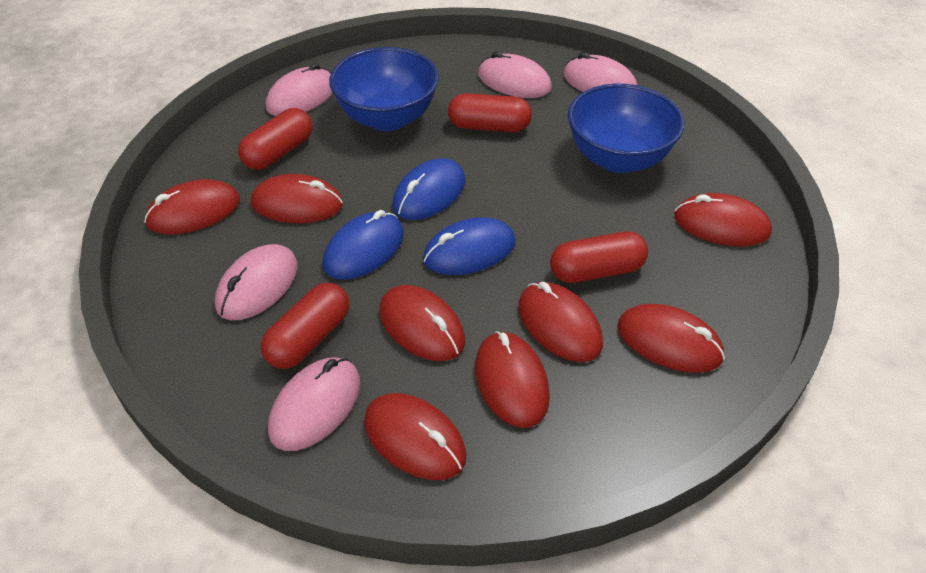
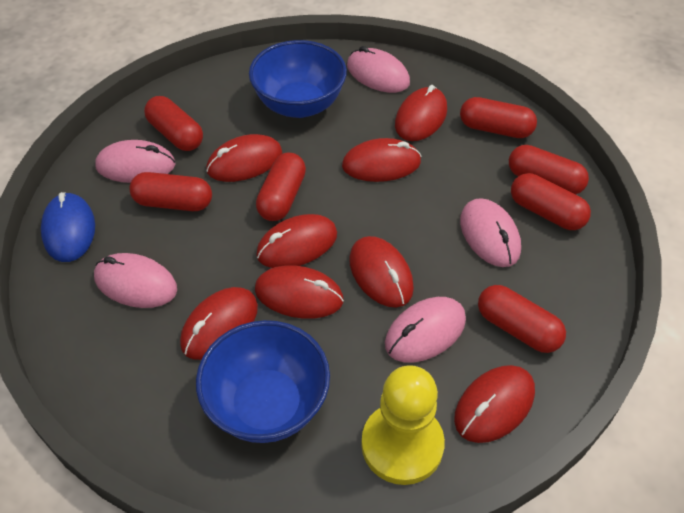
blue mouse: [322,210,404,280] [392,158,465,220] [423,217,516,275] = 3 -> [41,192,95,262] = 1
red capsule: [238,108,312,170] [261,283,349,369] [448,93,532,132] [550,231,648,283] = 4 -> [129,172,212,211] [144,96,203,151] [256,152,306,221] [460,97,537,138] [478,285,566,353] [509,145,589,195] [511,173,591,230] = 7
yellow pawn: none = 0 -> [361,365,445,485] = 1

